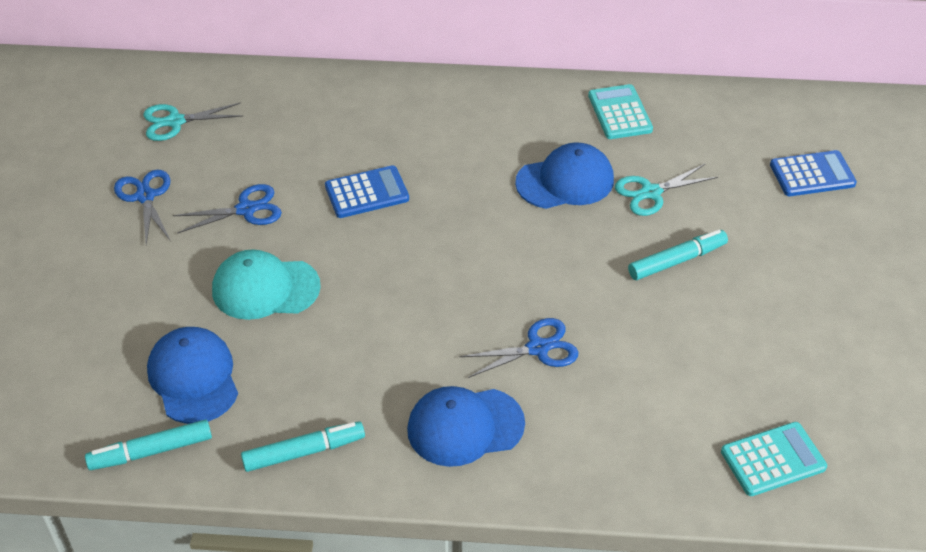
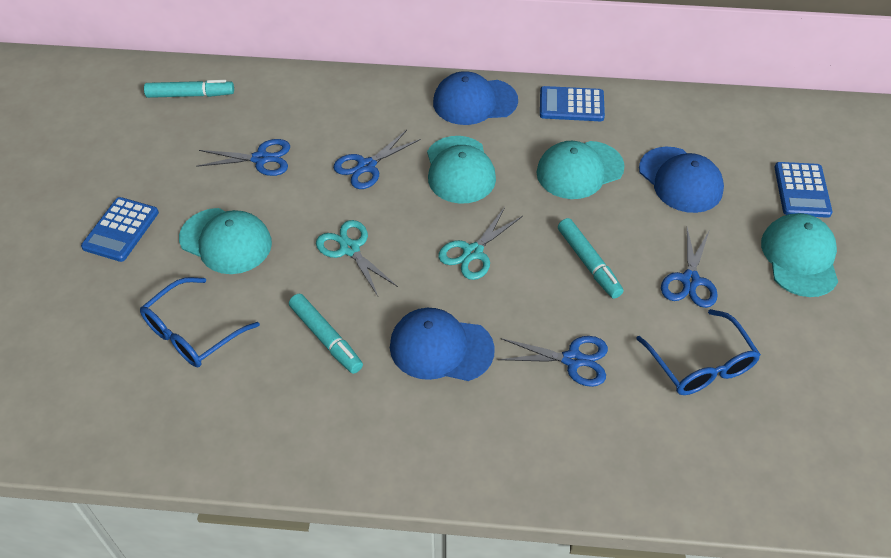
blue calculator: [325,165,409,218] [770,150,857,196] = 2 -> [81,197,159,262] [540,86,605,121] [774,162,833,218] = 3
blue glasses: none = 0 -> [140,277,260,367] [636,309,761,395] = 2
blue scissors: [114,170,170,245] [173,184,282,234] [459,318,579,378] = 3 -> [196,139,290,176] [333,130,421,189] [498,336,608,387] [661,227,718,308] = 4
turquoise calculator: [588,84,653,139] [721,422,827,496] = 2 -> none = 0
turquoise cap: [212,249,321,320] = 1 -> [179,208,272,274] [427,136,496,204] [536,141,625,199] [761,213,838,297] = 4

